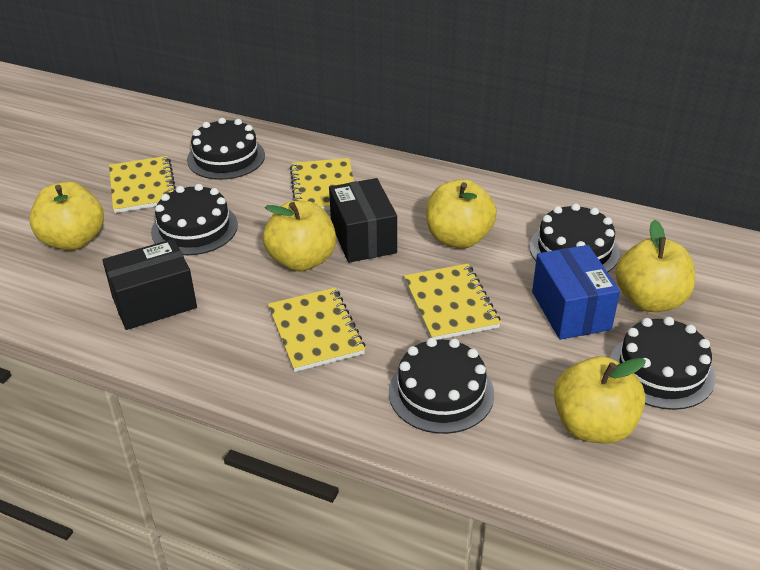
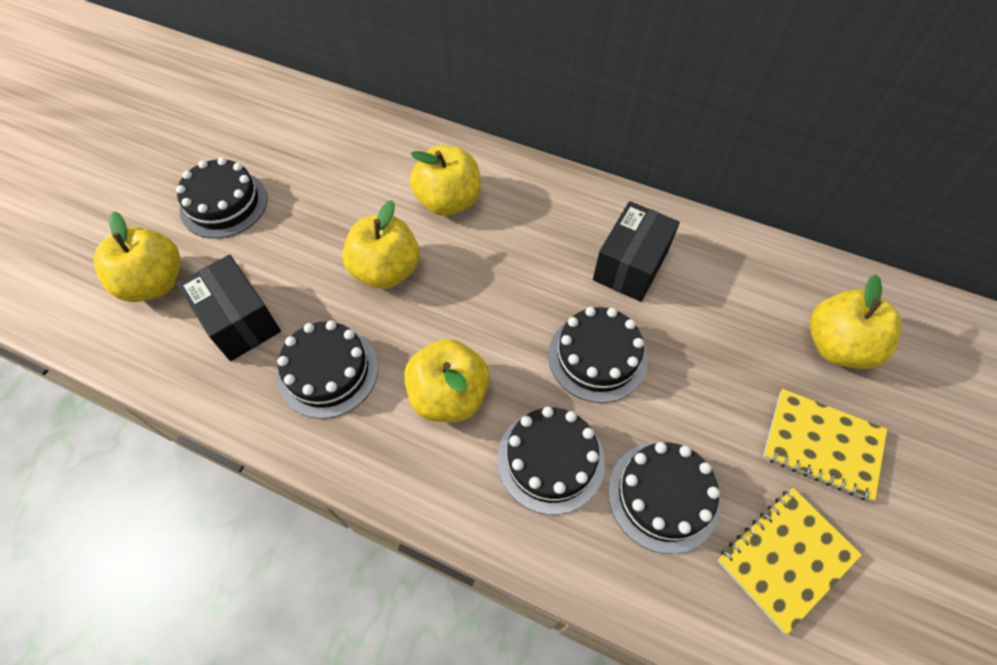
blue box: [532,245,620,340] = 1 -> none = 0
yellow notebook: [109,156,176,213] [268,288,365,372] [290,158,354,210] [404,264,501,340] = 4 -> [717,488,862,635] [763,389,887,501] = 2

